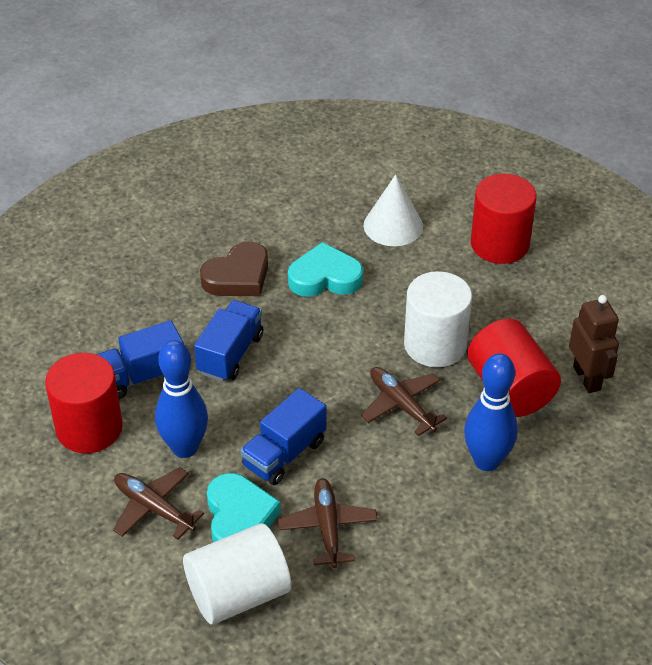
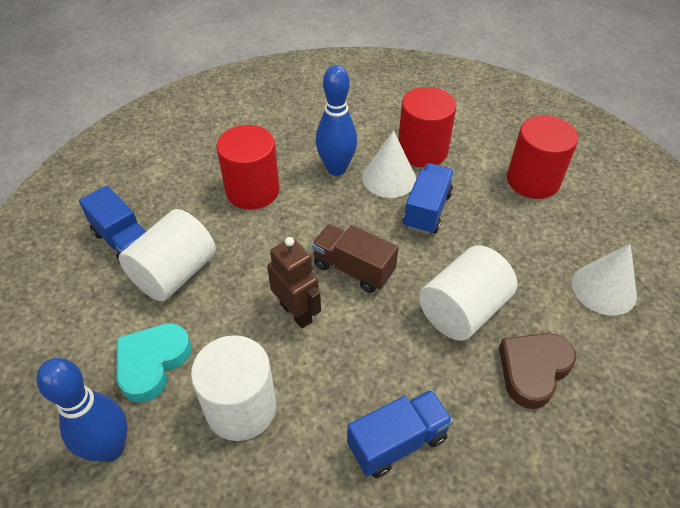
brown plane: [113,467,204,540] [278,478,378,568] [361,367,447,436] = 3 -> none = 0
brown truck: none = 0 -> [312,224,399,293] = 1
turquoise heart: [207,473,281,542] [288,242,363,297] = 2 -> [117,323,192,403] = 1
white cone: [364,174,423,246] = 1 -> [362,131,416,198] [572,244,637,316] = 2
white cylinder: [183,523,291,625] [404,271,472,367] = 2 -> [119,209,216,301] [191,335,276,441] [419,245,517,341] = 3

